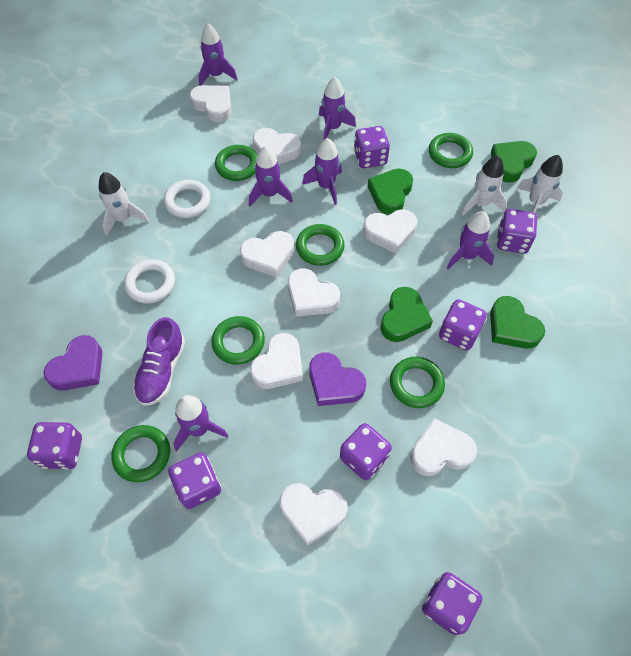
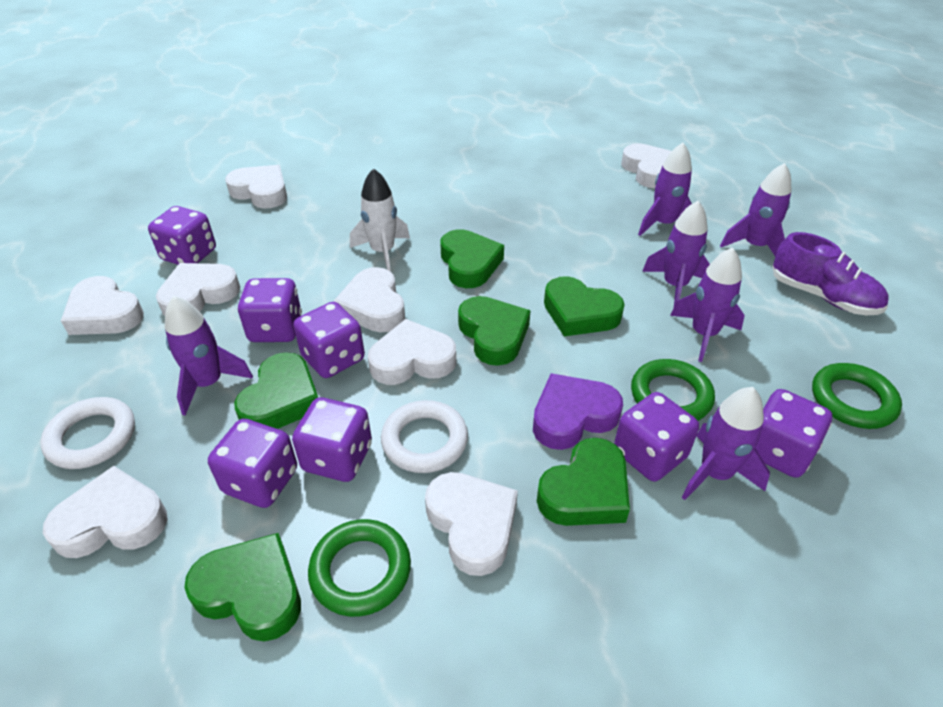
green heart: [368,169,413,215] [380,287,433,342] [490,296,545,349] [491,141,537,183] = 4 -> [184,533,301,641] [234,352,318,429] [440,229,504,288] [458,296,531,366] [537,438,630,526] [544,276,625,336] = 6
green ring: [111,425,170,482] [211,316,265,365] [215,145,258,181] [296,224,344,266] [390,357,445,408] [429,133,473,168] = 6 -> [308,519,411,617] [631,359,715,421] [812,363,902,429] = 3
purple heart: [43,335,102,391] [309,353,366,406] = 2 -> [533,373,623,450] = 1
white rocket: [99,172,149,236] [462,156,507,216] [517,155,563,213] = 3 -> [350,168,410,272] = 1

